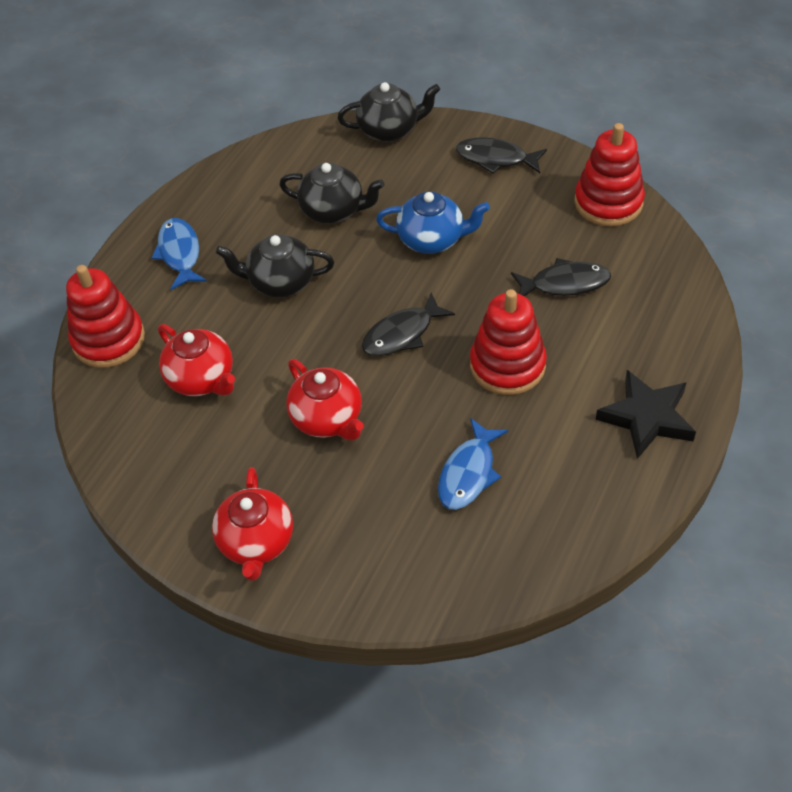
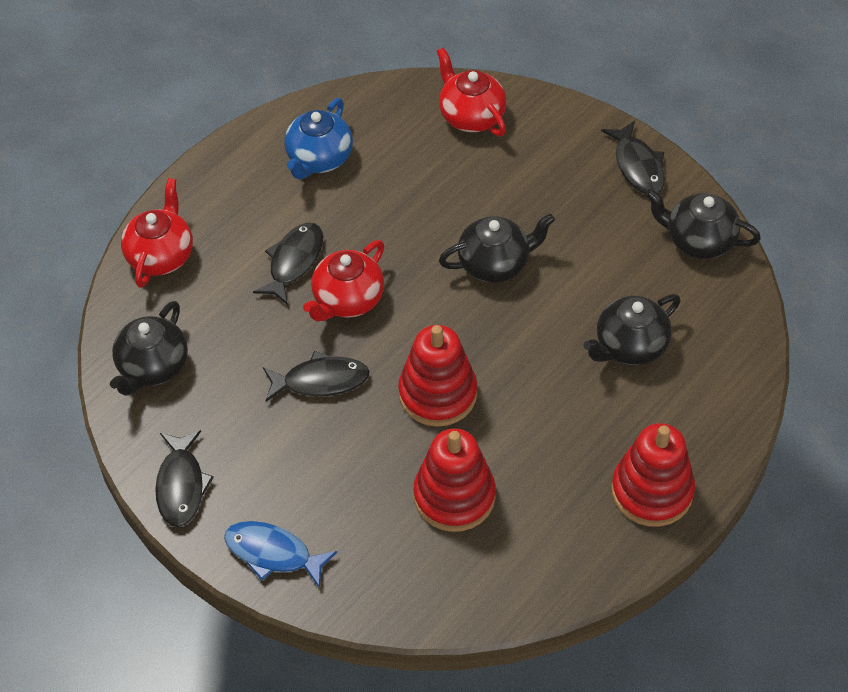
black fish: [362,292,455,356] [456,137,547,174] [511,258,611,296] = 3 -> [155,430,214,527] [253,223,323,305] [263,351,370,402] [601,121,665,194] = 4
black star: [596,370,696,459] = 1 -> none = 0
black teapot: [216,234,334,298] [279,163,385,224] [337,82,440,142] = 3 -> [110,301,188,396] [439,214,555,283] [583,294,681,365] [645,189,761,259] = 4
blue fish: [151,218,207,290] [438,418,508,510] = 2 -> [224,521,337,589] = 1

